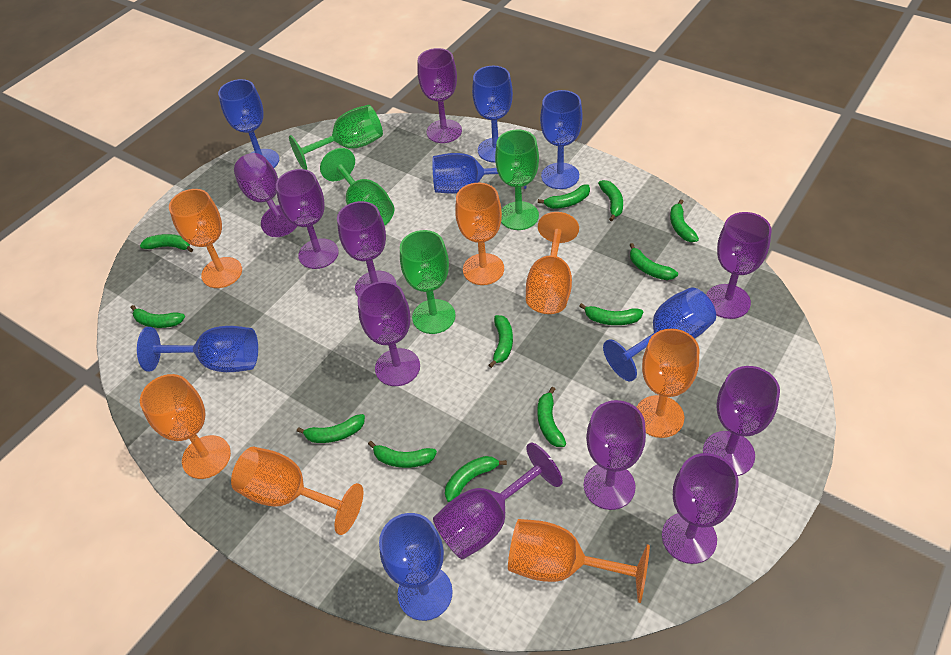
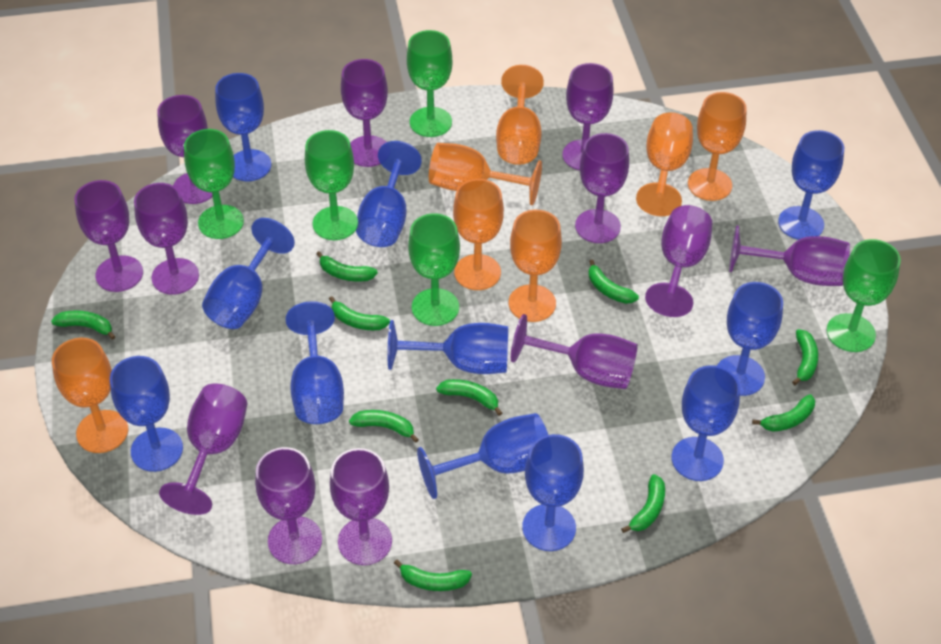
blue goblet: [137,326,258,372] [218,79,279,168] [379,513,453,621] [432,153,526,194] [472,66,513,162] [540,90,583,189] [603,287,716,381] = 7 -> [110,356,183,472] [202,218,295,329] [215,73,272,181] [285,301,344,424] [356,141,422,247] [387,320,508,374] [417,413,548,499] [522,434,584,551] [671,365,740,481] [717,282,783,396] [778,130,844,240] = 11
green banana: [131,305,185,328] [140,234,193,252] [297,414,365,443] [368,441,437,468] [445,456,507,502] [489,315,513,368] [537,387,566,447] [538,184,590,209] [579,303,643,325] [598,180,623,221] [630,243,678,280] [670,199,699,242] = 12 -> [51,310,115,340] [316,251,378,281] [329,296,390,330] [349,410,419,443] [394,559,472,591] [436,379,502,416] [588,260,639,304] [621,474,665,533] [752,394,815,432] [792,329,818,385] = 10
green goblet: [289,105,383,170] [320,148,394,225] [400,230,456,334] [495,130,539,230] = 4 -> [184,129,244,239] [305,130,357,240] [407,30,452,137] [408,213,460,326] [826,239,901,352] = 5
purple goblet: [234,153,297,237] [276,169,339,269] [337,201,397,297] [358,281,420,386] [418,48,462,143] [433,443,563,560] [584,400,646,510] [662,453,739,564] [703,366,780,476] [706,212,772,319] = 10 -> [75,180,143,292] [134,183,199,295] [157,95,212,204] [159,384,247,515] [255,447,322,564] [330,448,392,565] [341,59,388,167] [511,314,638,389] [562,63,614,170] [575,133,629,243] [645,205,712,317] [729,225,850,286] = 12

